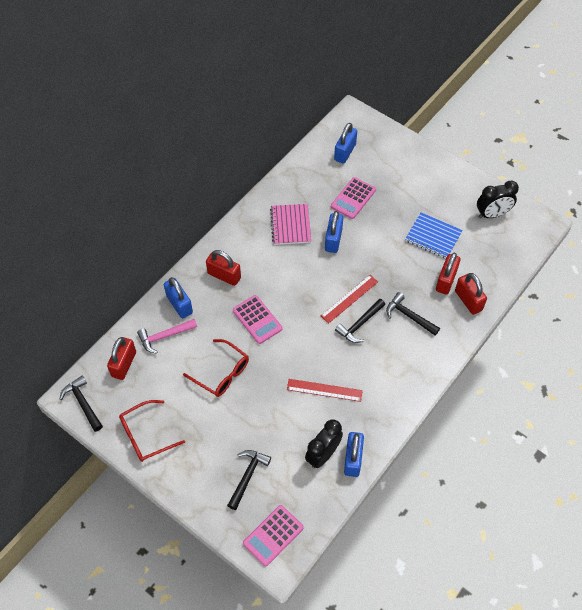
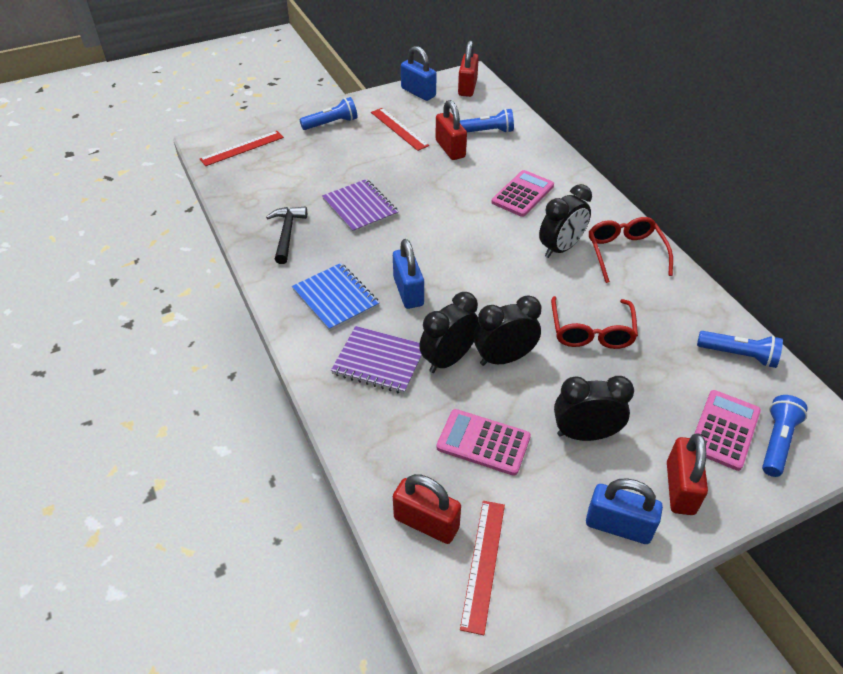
black clock: [305,419,343,468] [477,181,519,218] = 2 -> [419,292,479,373] [474,295,541,366] [539,184,592,258] [554,376,634,441] = 4
black hammer: [60,375,103,432] [227,450,271,510] [335,299,385,343] [386,292,440,336] = 4 -> [266,206,307,264] = 1
blue flashlight: none = 0 -> [299,97,358,130] [460,109,514,133] [697,331,783,368] [762,395,808,477] = 4
blue padlock: [164,277,193,318] [325,211,343,253] [334,123,357,164] [344,432,364,477] = 4 -> [393,239,424,309] [401,46,437,101] [586,478,663,544] = 3
pink hammer: [137,319,197,354] = 1 -> none = 0
pink notebook: [270,204,311,245] = 1 -> none = 0
purple notebook: none = 0 -> [322,179,399,233] [331,326,422,394] = 2
red ruler: [287,379,363,402] [321,275,378,324] = 2 -> [200,131,284,166] [371,108,429,151] [460,501,505,635] = 3

